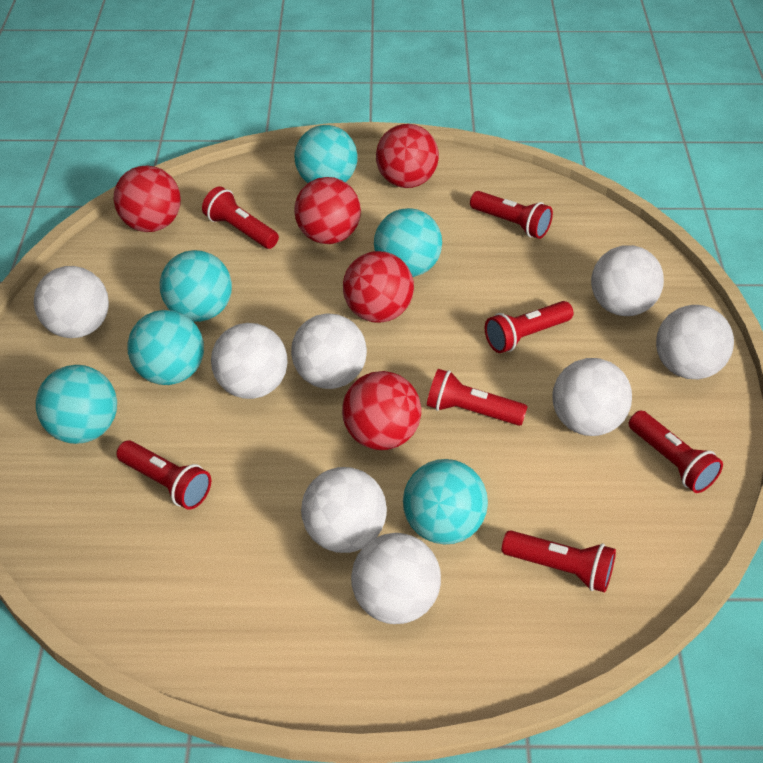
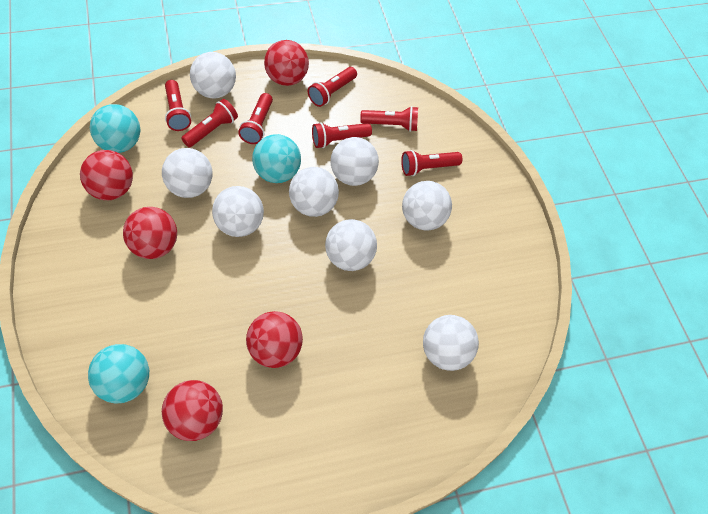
turquoise ball: [36,365,117,444] [127,310,204,385] [160,250,232,322] [295,125,357,183] [374,208,442,277] [403,459,488,545] = 6 -> [88,344,149,404] [90,104,140,153] [252,134,301,183] = 3

